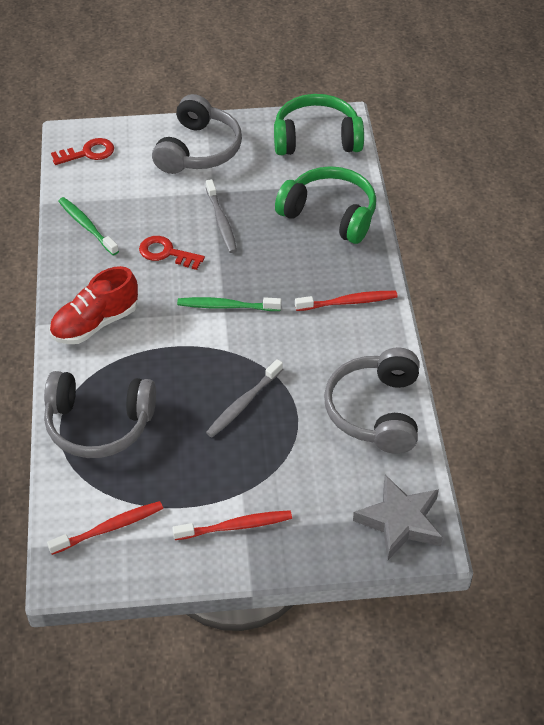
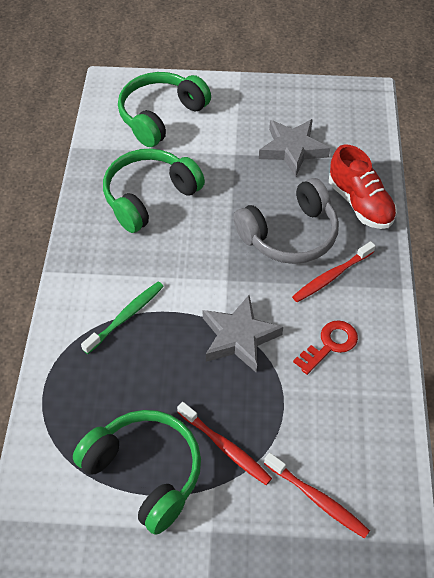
green headphones: [274,94,364,155] [275,166,376,244] = 2 -> [73,410,201,535] [103,149,205,233] [118,72,211,147] = 3
green toothbrush: [58,197,119,255] [177,297,281,311] = 2 -> [81,281,164,354] = 1
grey headphones: [44,371,156,458] [152,94,242,174] [324,348,419,454] = 3 -> [234,178,339,264] = 1
grey star: [353,475,443,560] = 1 -> [203,295,283,373] [259,119,330,176] = 2
grey toothbrush: [206,179,237,253] [206,359,283,437] = 2 -> none = 0
red key: [51,138,114,165] [139,236,205,270] = 2 -> [293,320,358,375] = 1

